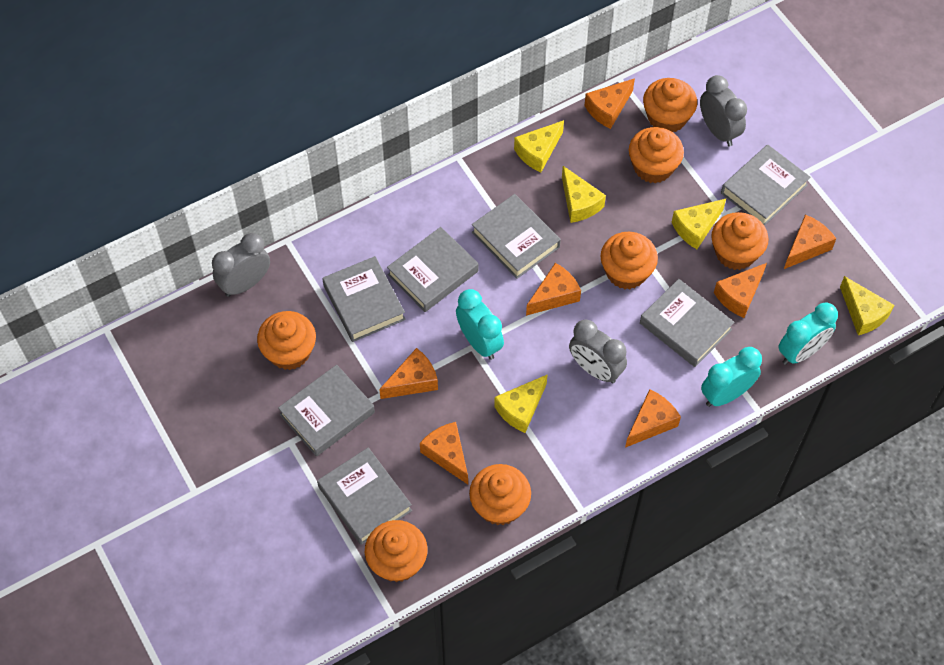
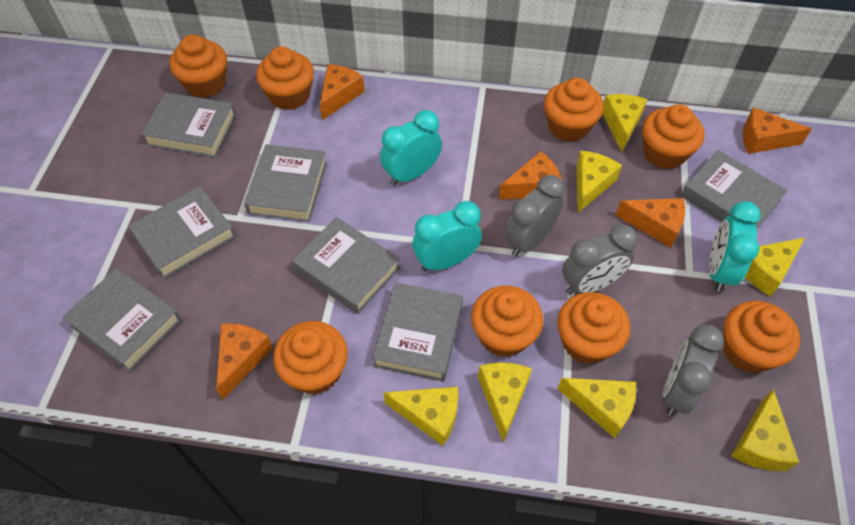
orange cheese: [379,348,438,399] [420,422,468,485] [526,263,581,316] [584,78,635,129] [625,389,681,448] [714,263,767,318] [784,215,836,269] = 7 -> [216,323,273,400] [320,64,365,120] [498,151,562,200] [616,198,685,247] [743,107,812,154] = 5
orange cupcake: [257,311,316,370] [365,520,428,582] [469,464,531,525] [600,232,658,289] [629,127,684,183] [643,78,697,132] [711,212,768,270] = 7 -> [169,34,227,98] [256,46,314,110] [273,321,348,394] [471,286,543,357] [544,78,604,142] [557,292,630,364] [642,104,705,169] [723,301,800,373] = 8
yellow cheese: [494,374,548,433] [514,120,564,172] [562,166,606,223] [672,199,726,249] [840,276,895,335] = 5 -> [384,387,458,446] [478,363,532,443] [558,378,636,438] [576,151,622,213] [603,94,647,152] [731,389,799,471] [745,238,805,296] = 7

